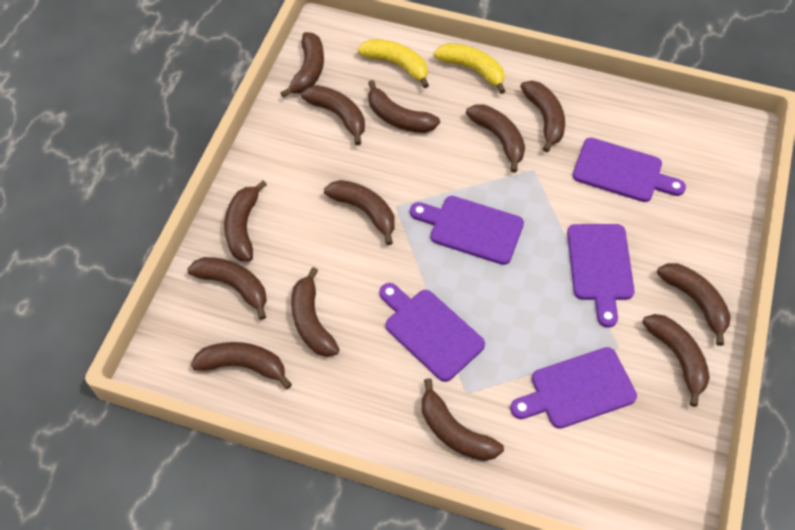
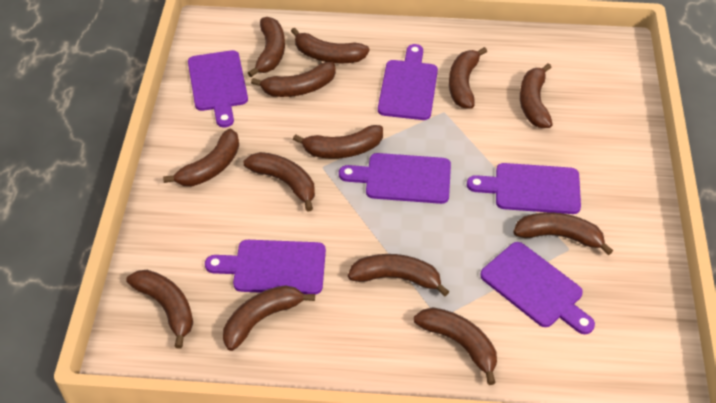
purple cutting board: [379,283,485,382] [410,196,524,265] [510,347,637,429] [567,224,635,328] [573,138,686,202] = 5 -> [188,50,248,127] [205,240,326,294] [339,153,451,204] [378,44,438,120] [467,163,581,214] [480,242,595,334] = 6
yellow banana: [358,39,429,88] [434,43,505,94] = 2 -> none = 0

